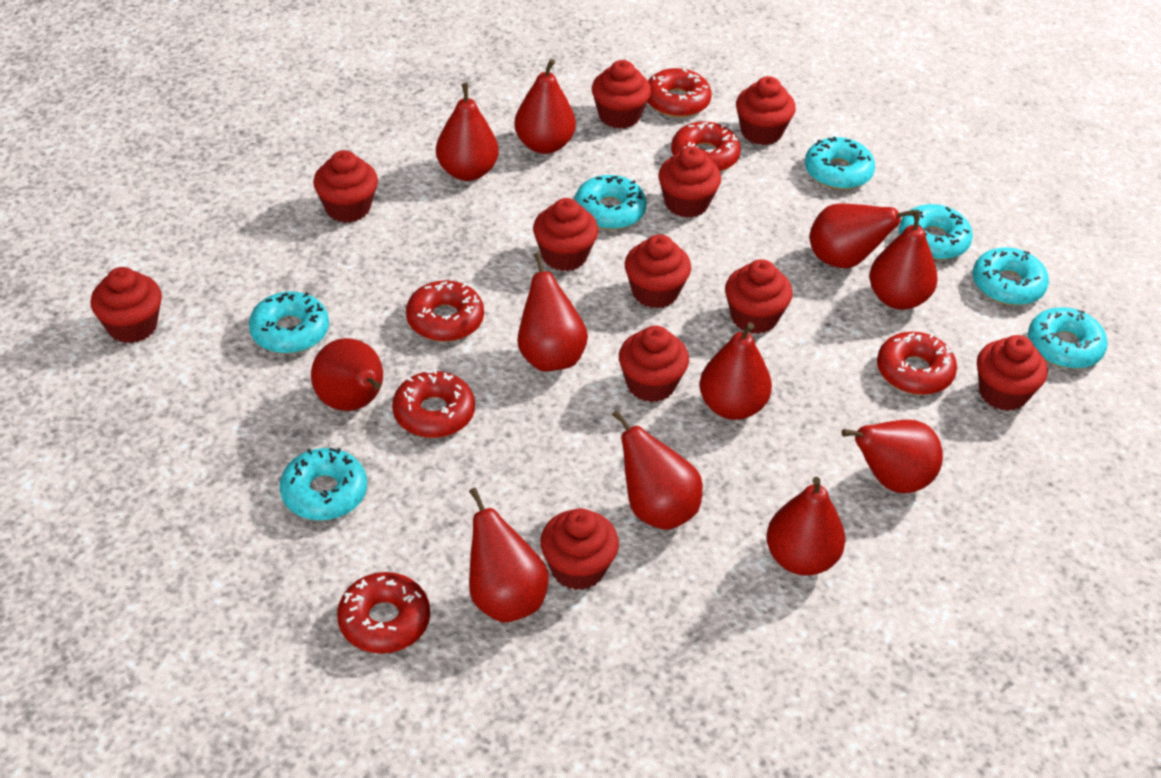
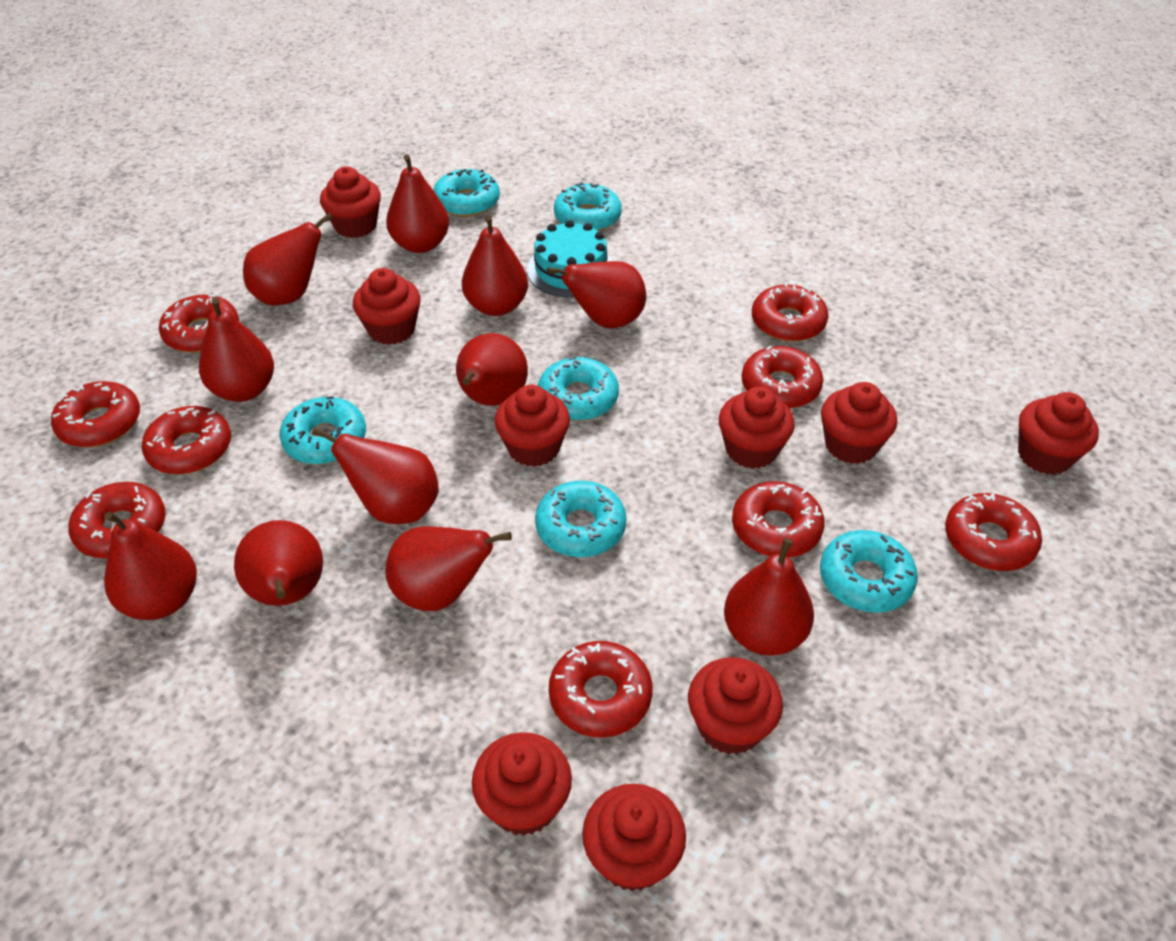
red cupcake: [91,267,162,343] [313,150,378,223] [533,198,598,271] [540,508,619,590] [592,60,651,129] [619,326,689,402] [625,234,691,309] [658,146,721,218] [725,259,793,334] [736,76,796,145] [977,335,1048,411] = 11 -> [320,166,381,238] [353,268,421,345] [472,732,572,836] [495,385,570,467] [582,784,686,891] [688,657,783,755] [719,386,795,469] [821,382,897,464] [1018,392,1099,475] = 9
red donut: [337,572,430,654] [392,369,475,438] [406,280,484,342] [647,68,711,117] [671,122,741,171] [877,332,957,395] = 6 -> [51,381,140,447] [68,482,166,558] [142,406,231,474] [159,295,239,353] [549,641,653,738] [732,481,825,558] [742,346,823,409] [752,282,828,342] [945,493,1042,571] = 9
turquoise cake: none = 0 -> [527,220,613,298] = 1
turquoise donut: [249,292,329,354] [280,448,367,521] [574,175,647,230] [805,137,875,190] [899,204,973,260] [973,248,1049,305] [1028,307,1108,369] = 7 -> [279,396,366,465] [433,169,500,217] [535,481,626,557] [538,356,619,421] [554,182,622,231] [820,530,918,613] = 6

